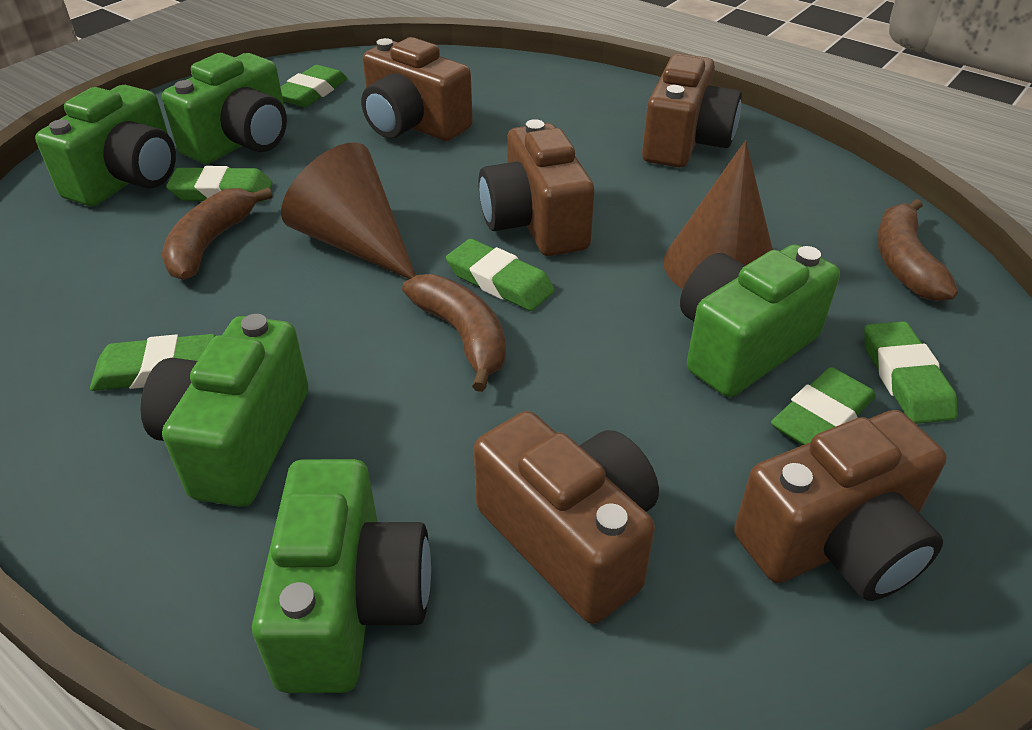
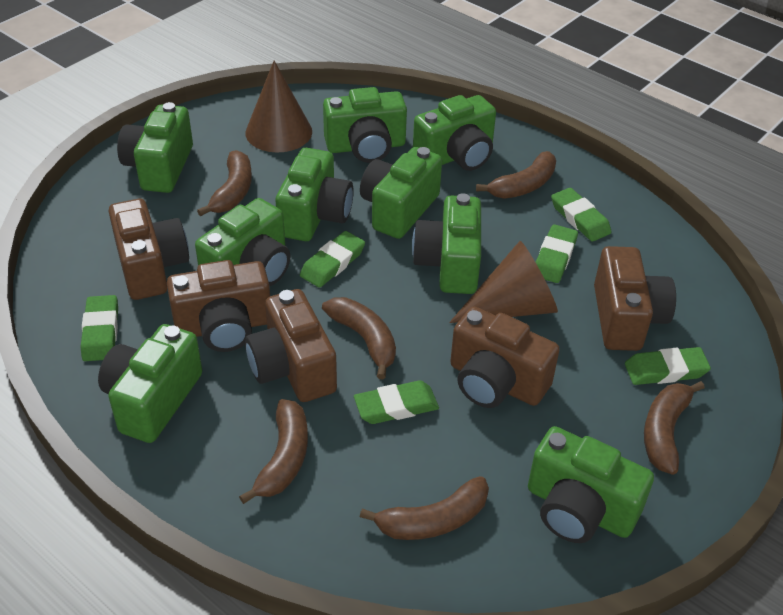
brown banana: [162,187,272,280] [402,274,506,392] [877,199,958,301] = 3 -> [197,150,252,216] [239,399,308,504] [322,297,396,379] [360,476,489,540] [476,151,556,199] [644,381,705,475] = 6
green camera: [35,85,176,206] [140,314,309,507] [162,53,287,164] [252,459,431,693] [680,244,840,397] = 5 -> [98,324,202,443] [117,102,193,193] [195,198,290,286] [275,148,354,241] [323,87,407,163] [360,147,442,239] [412,193,481,294] [413,95,496,171] [528,426,654,543] = 9

